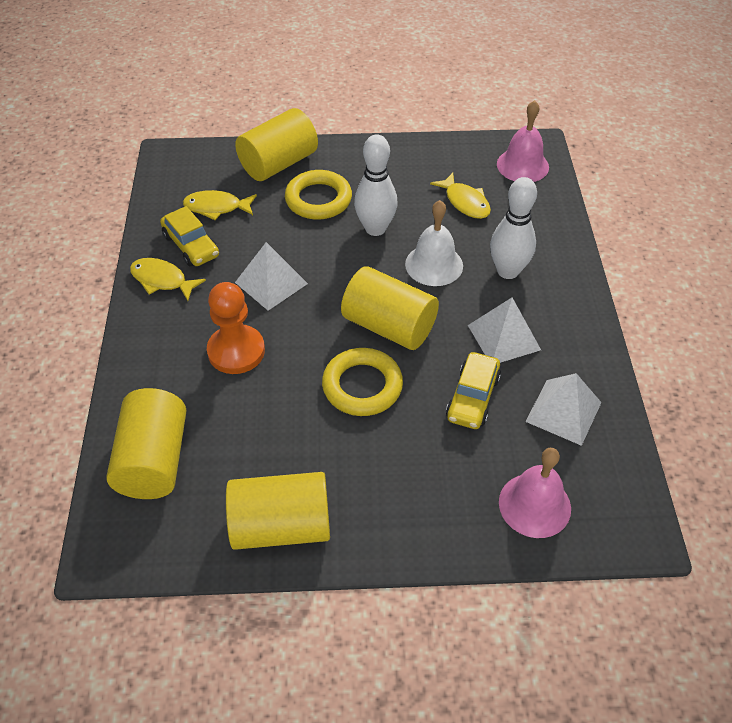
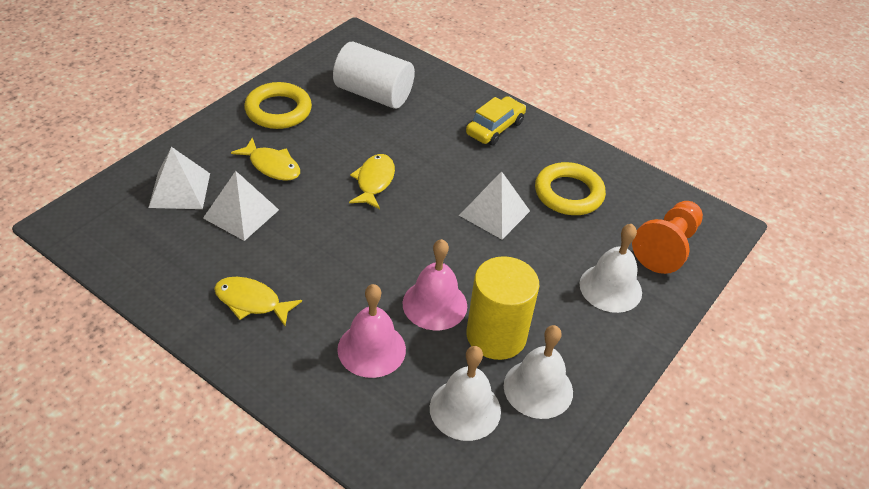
white bell: [405,200,463,286] = 1 -> [430,346,501,441] [504,325,573,419] [579,224,642,313] = 3
white bowling pin: [354,134,398,236] [490,177,537,279] = 2 -> none = 0
white cylinder: none = 0 -> [333,42,415,109] = 1
yellow car: [160,206,219,267] [446,352,501,429] = 2 -> [466,96,526,145] = 1
yellow cylinder: [106,388,186,499] [226,472,330,550] [235,108,318,181] [341,266,439,350] = 4 -> [466,256,539,360] = 1

